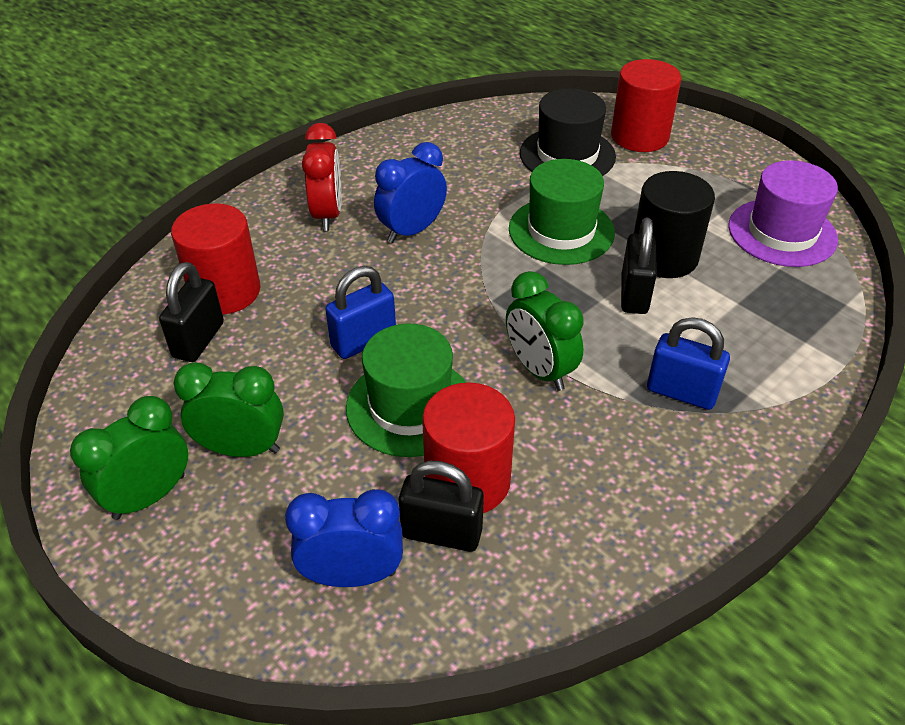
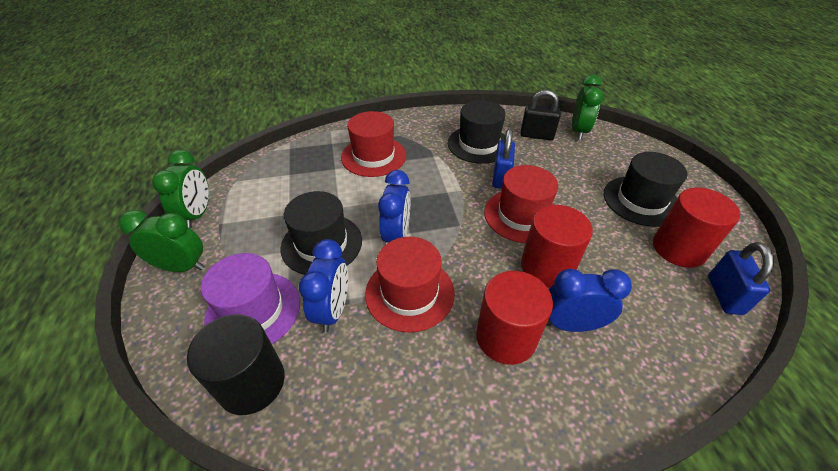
black hat: [520,88,616,176] = 1 -> [280,191,362,275] [448,100,506,164] [604,152,687,227] = 3
black padlock: [159,262,224,362] [399,461,484,552] [621,217,657,314] = 3 -> [520,90,561,140] = 1
blue clock: [285,489,403,587] [374,142,447,243] = 2 -> [299,239,348,333] [378,170,410,243] [547,269,632,332] = 3
green hat: [346,323,467,457] [509,159,615,265] = 2 -> none = 0
red clock: [302,123,341,231] = 1 -> none = 0
red hat: none = 0 -> [341,111,406,177] [365,237,455,333] [484,165,558,243] = 3

